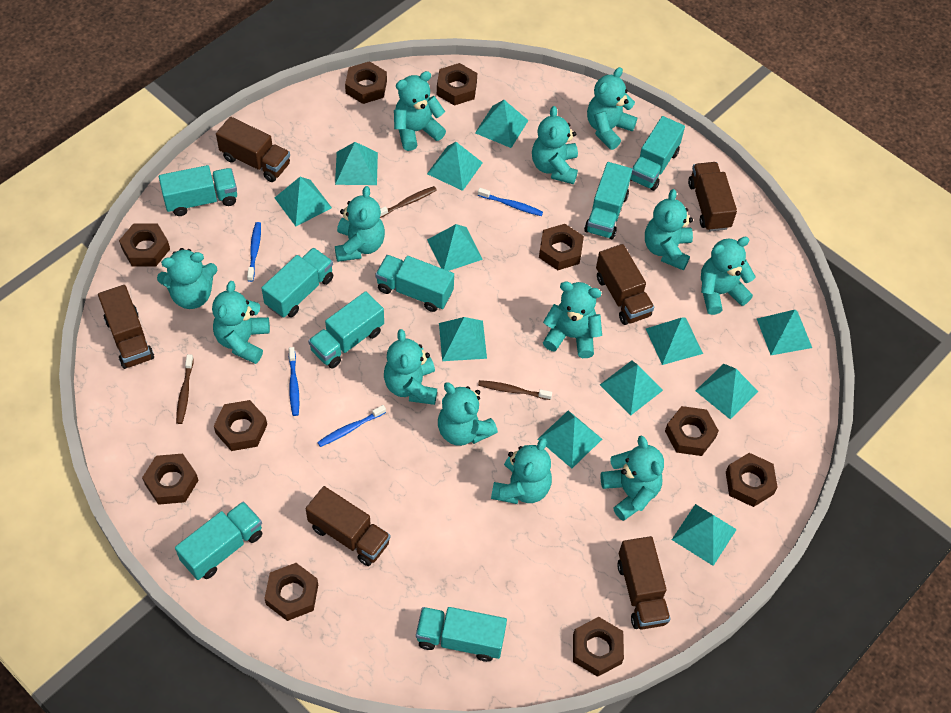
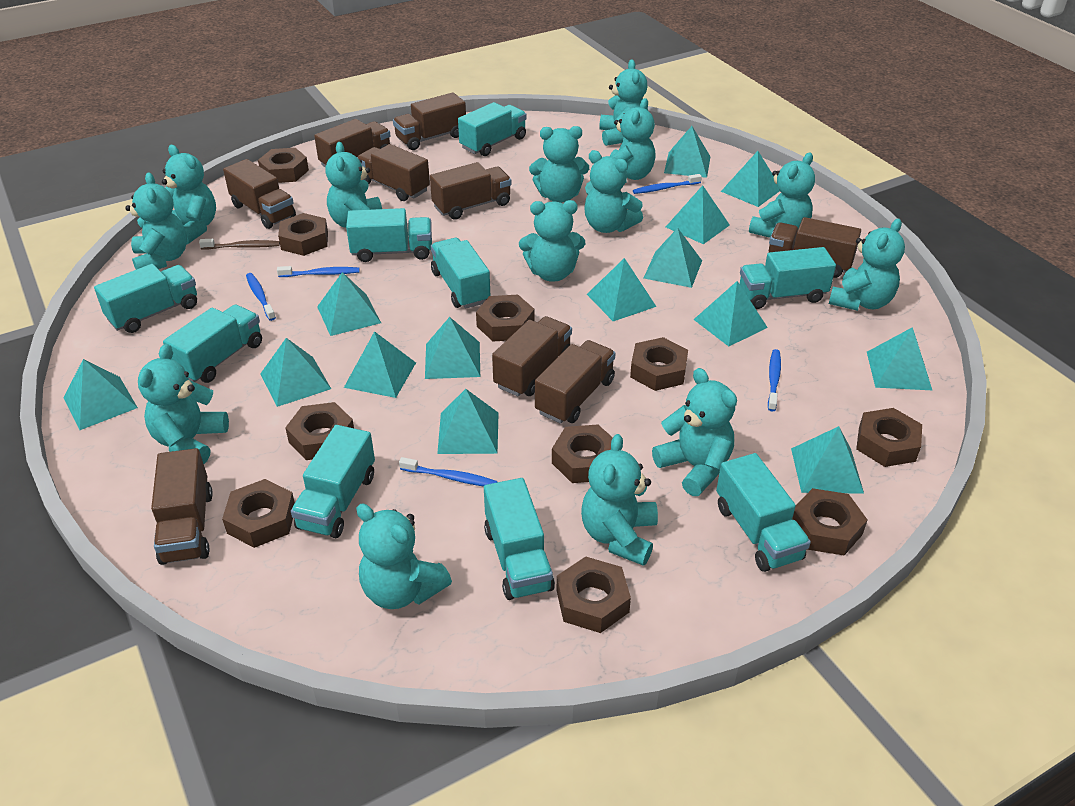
blue toothbrush: [247,222,261,282] [289,347,299,416] [317,405,386,447] [478,188,543,216] = 4 -> [246,273,276,321] [277,266,359,277] [399,457,498,486] [633,174,702,194] [768,349,781,411] = 5
brown toothbrush: [176,354,194,424] [380,186,437,218] [478,380,552,400] = 3 -> [199,239,280,249] = 1
brown truck: [98,285,154,369] [216,117,290,182] [306,486,391,566] [596,244,654,325] [617,536,670,630] [688,162,737,231] = 6 -> [151,448,213,565] [223,159,296,229] [314,119,390,168] [357,144,430,201] [393,92,466,150] [430,162,512,220] [492,316,572,396] [535,340,616,424] [769,217,861,278] = 9
turquoise pyramid: [275,177,332,226] [335,142,378,185] [427,142,483,191] [427,224,483,271] [439,317,487,361] [475,100,529,148] [538,410,602,468] [600,360,663,416] [646,318,703,365] [672,504,737,566] [696,364,759,419] [757,310,812,355] = 12 -> [63,359,138,430] [260,338,331,407] [317,272,381,336] [344,331,416,398] [425,317,480,379] [437,389,499,454] [587,258,657,321] [644,228,702,288] [664,126,711,178] [666,185,730,244] [693,281,768,346] [721,151,780,207] [791,426,864,494] [867,327,933,391] = 14
turquoise teddy bear: [157,248,217,309] [212,281,270,364] [335,186,385,262] [384,329,437,405] [394,71,446,151] [438,382,498,446] [491,438,552,504] [532,106,578,184] [543,281,602,358] [587,67,637,150] [600,436,664,521] [645,189,693,270] [701,237,756,315] = 13 -> [125,172,187,270] [138,344,229,464] [162,145,216,245] [325,142,382,228] [356,504,452,609] [519,200,585,282] [529,126,589,203] [581,434,658,566] [584,150,643,233] [599,60,648,146] [610,98,656,181] [652,368,737,496] [749,153,815,238] [829,218,905,311] = 14
turquoise truck: [159,165,237,216] [175,501,262,580] [262,248,333,318] [308,291,384,369] [375,255,454,312] [416,607,507,662] [584,162,632,239] [630,116,685,191] = 8 -> [94,264,197,333] [163,305,262,383] [291,425,375,538] [346,208,432,262] [431,238,490,309] [458,102,527,156] [484,478,555,600] [716,453,811,572] [740,247,836,309] = 9

